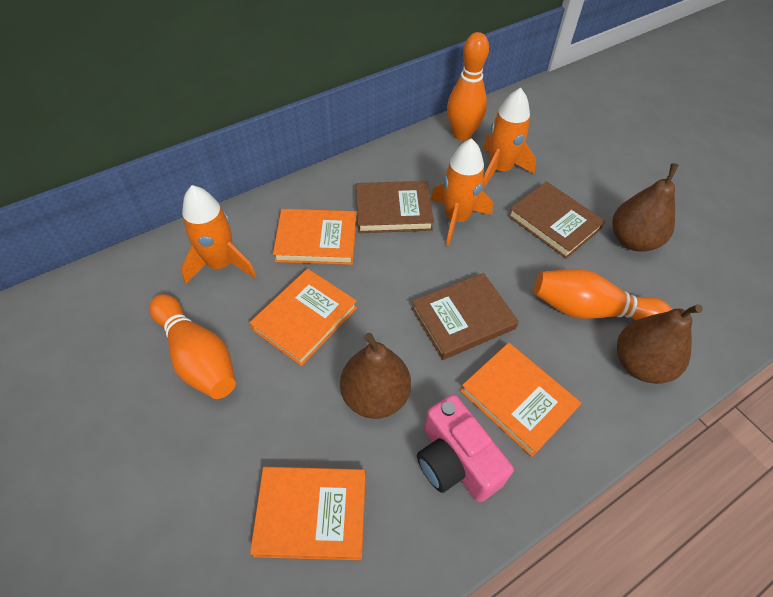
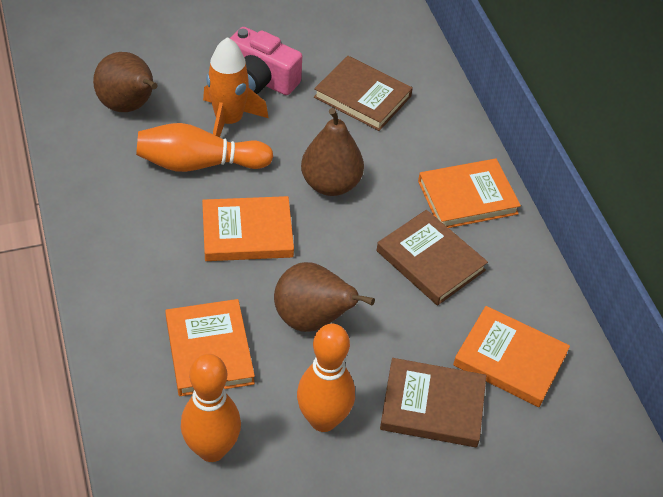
orange rocket: [181,185,256,284] [430,138,493,246] [482,88,536,189] = 3 -> [203,37,268,137] = 1

